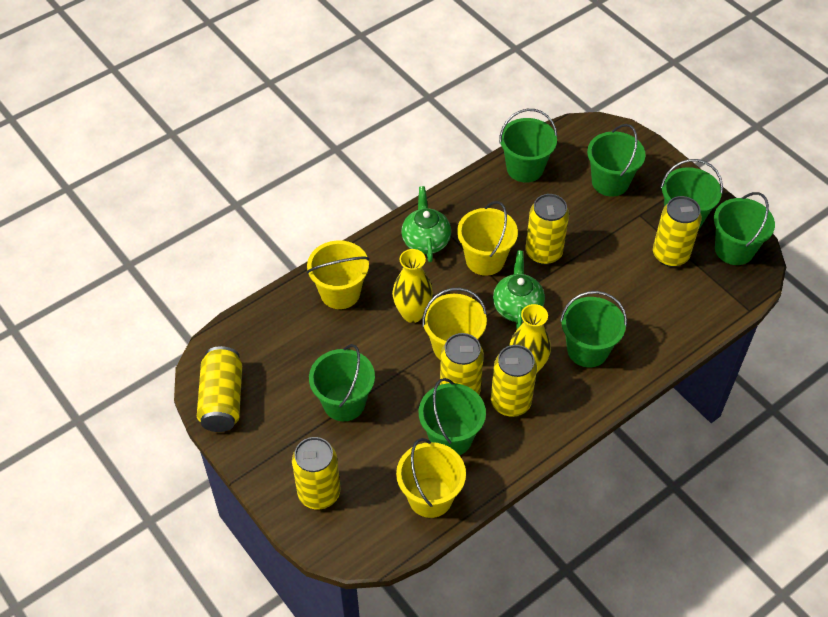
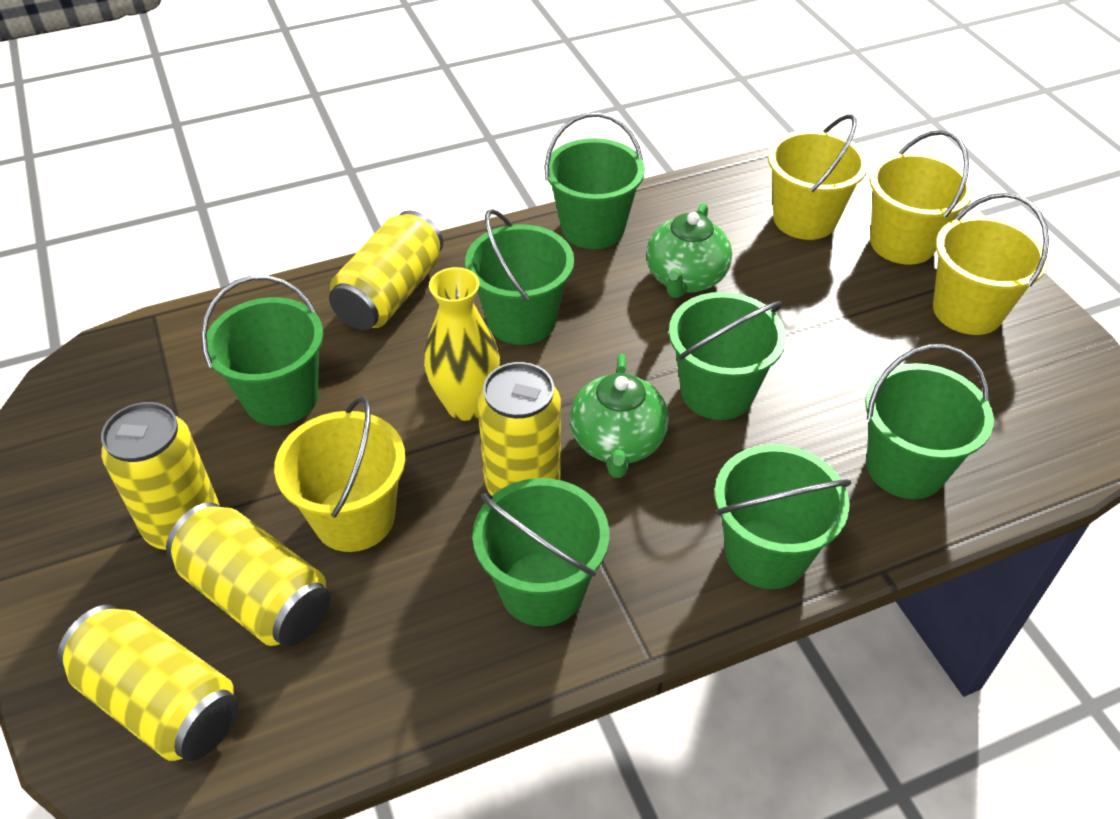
yellow can: [197,346,242,432] [292,437,340,509] [440,333,484,395] [491,345,537,417] [526,194,569,265] [653,196,702,267] = 6 -> [57,605,239,761] [101,402,220,550] [166,502,330,647] [329,211,443,330] [478,362,561,496] = 5
yellow vase: [392,249,433,323] [509,304,551,374] = 2 -> [424,267,500,421] = 1

